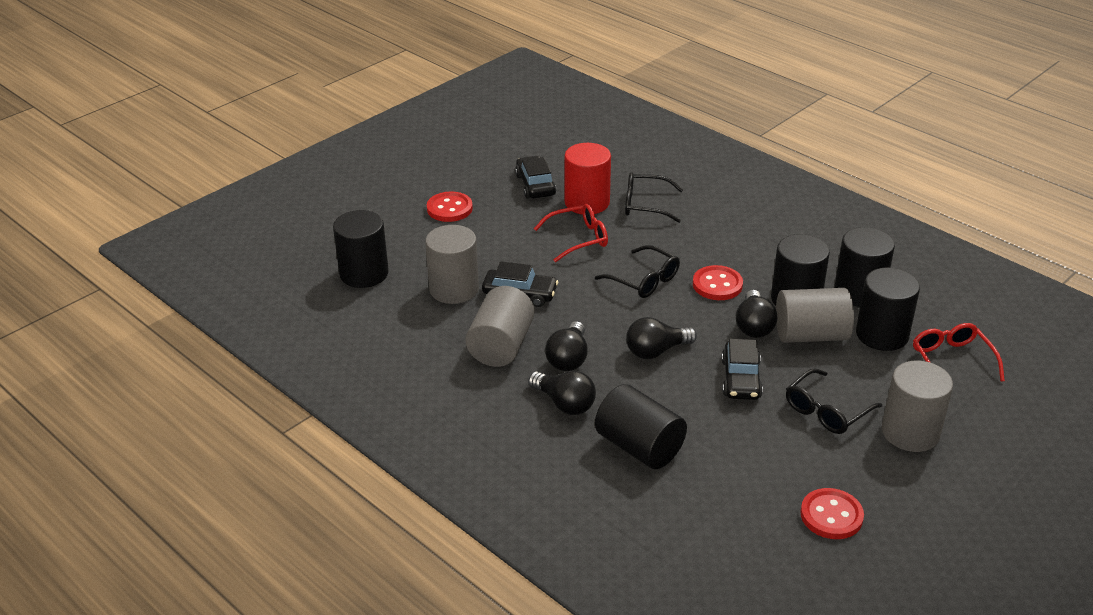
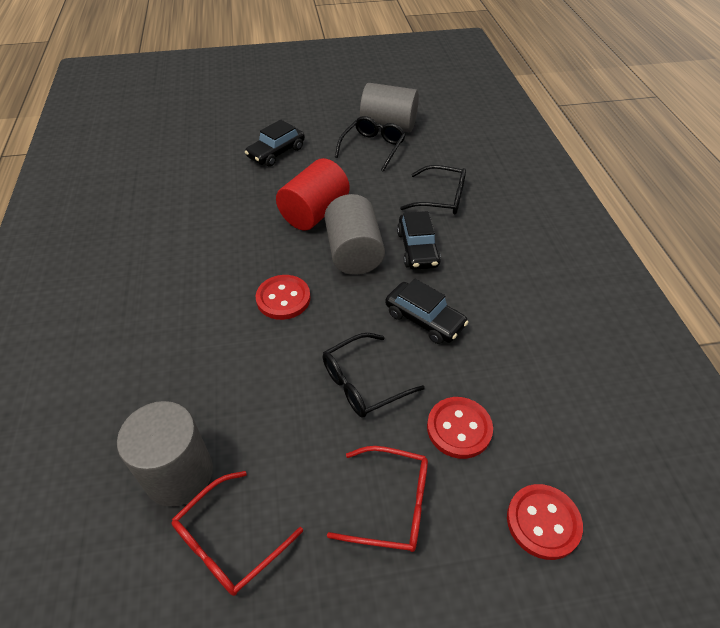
black cylinder: [333,210,389,288] [595,384,687,469] [771,234,830,306] [834,227,895,307] [856,268,920,351] = 5 -> none = 0
black light bulb: [528,371,596,415] [545,321,588,371] [626,317,697,359] [736,290,777,338] = 4 -> none = 0
grey cylinder: [425,225,479,304] [465,286,535,367] [776,288,854,343] [882,361,953,452] = 4 -> [117,401,213,506] [324,194,385,275] [360,83,419,132] = 3

